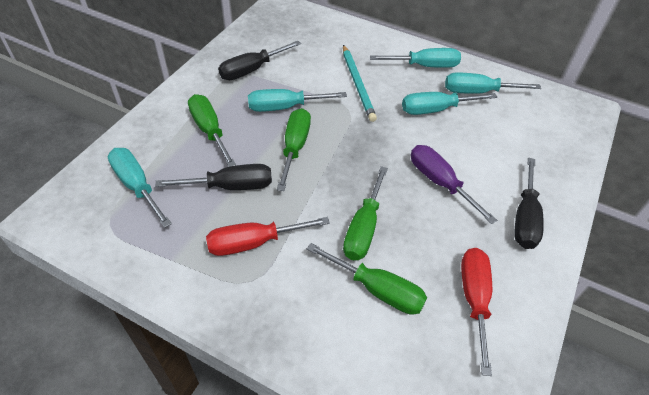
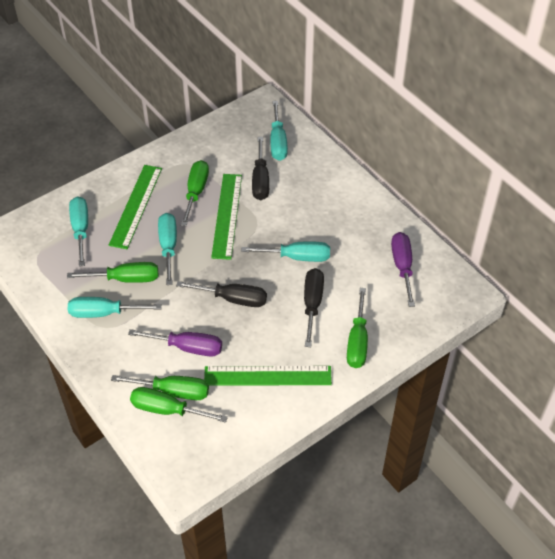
green ruler: none = 0 -> [109,165,162,249] [204,366,332,386] [211,174,242,260] = 3
green screwdriver: [188,94,236,167] [277,108,311,191] [307,243,427,315] [343,166,388,260] = 4 -> [67,262,158,283] [111,375,209,400] [130,387,228,423] [181,160,209,226] [347,288,368,368] = 5
purple screwdriver: [411,145,497,224] = 1 -> [128,329,222,357] [391,232,415,307] = 2
red screwdriver: [206,217,330,256] [461,248,492,376] = 2 -> none = 0
turquoise pencil: [343,45,377,122] = 1 -> none = 0

